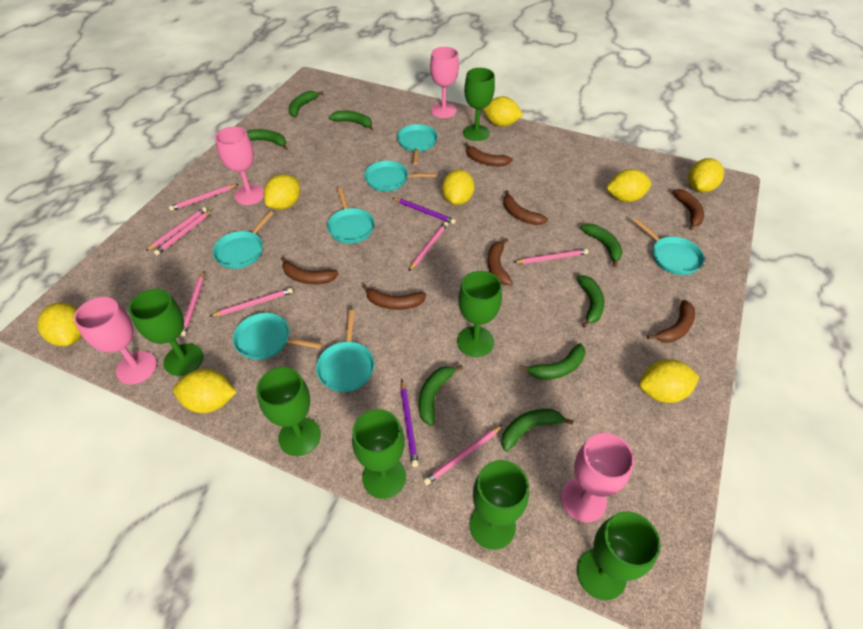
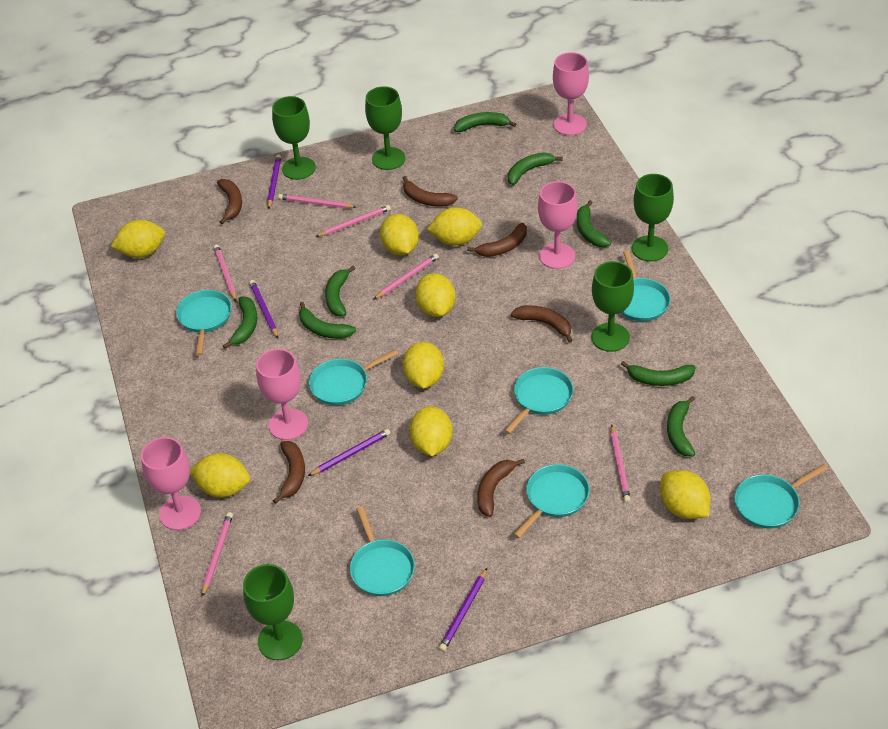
brown banana: [281,256,339,284] [362,284,426,310] [465,143,513,166] [487,238,513,285] [503,190,548,225] [647,300,695,343] [672,189,704,230] = 7 -> [217,179,242,224] [273,441,305,504] [403,176,458,207] [467,223,527,257] [477,459,525,517] [511,305,573,343] = 6
green goblet: [128,289,203,376] [256,367,321,456] [352,409,406,499] [457,271,502,357] [463,68,495,141] [469,460,529,550] [577,511,661,600] = 7 -> [243,564,303,660] [272,96,316,180] [365,86,405,170] [591,261,634,352] [632,174,674,262] = 5
pink pencil: [146,207,207,251] [154,210,212,255] [169,184,238,211] [180,271,204,337] [210,288,293,316] [409,222,448,271] [423,425,503,485] [513,249,588,264] = 8 -> [202,512,233,597] [214,244,236,301] [278,194,356,208] [315,205,391,237] [374,254,439,299] [610,424,631,503] = 6
purple pencil: [393,198,456,224] [400,380,419,467] = 2 -> [249,280,278,338] [267,155,281,209] [308,429,390,476] [439,568,487,652] = 4

